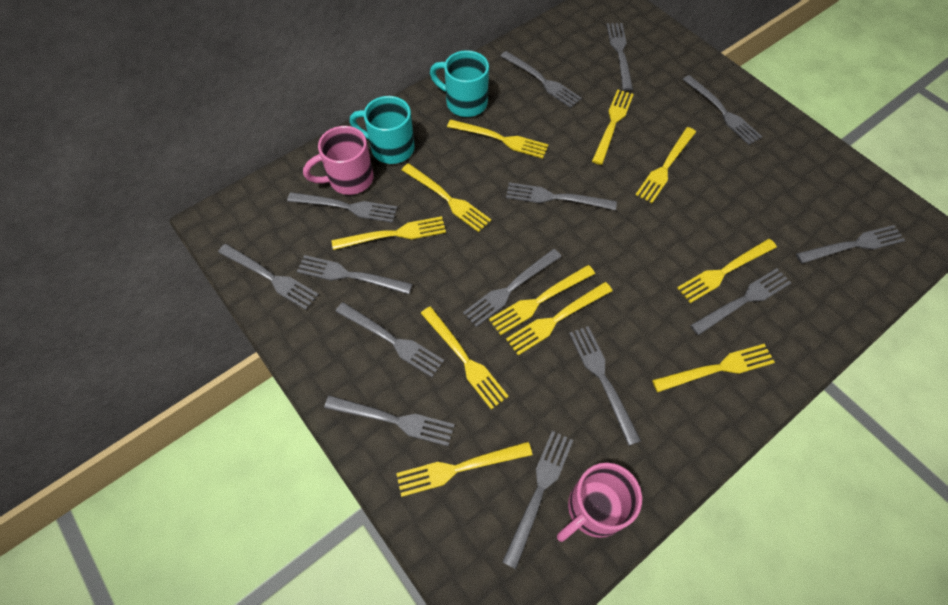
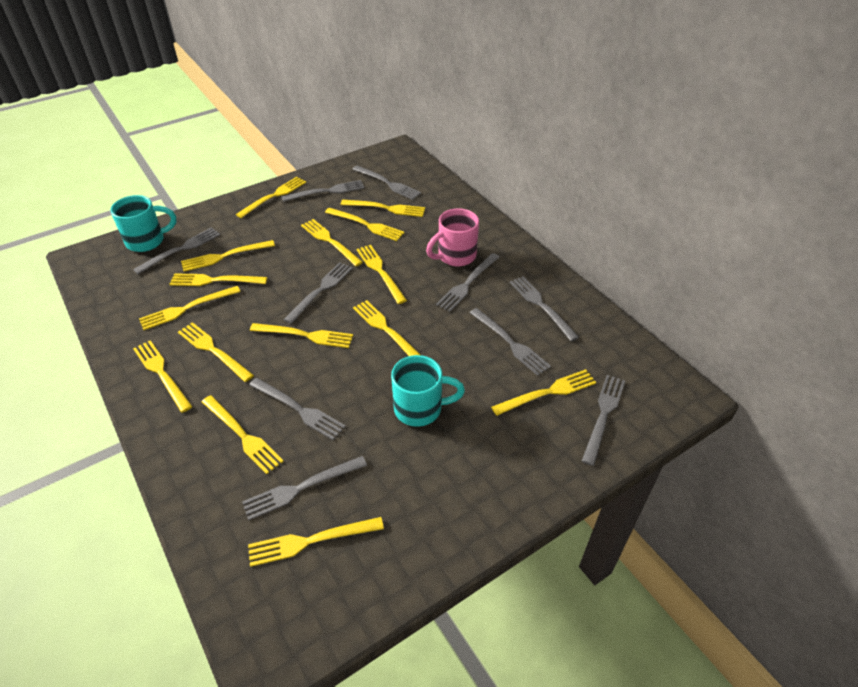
grey fork: [218,244,319,310] [287,192,397,223] [297,255,413,294] [324,395,455,446] [335,302,444,377] [463,249,562,327] [500,51,582,108] [502,431,573,569] [506,182,617,210] [569,326,641,446] [607,23,633,91] [683,75,762,145] [690,268,791,335] [796,225,905,264] = 14 -> [133,227,220,274] [242,456,367,521] [249,378,346,440] [282,180,365,202] [284,262,353,324] [352,165,421,200] [436,253,499,312] [469,308,551,376] [510,276,579,341] [582,375,625,466] = 10
pink mug: [303,126,374,195] [557,463,642,542] = 2 -> [426,208,479,266] = 1
yellow fork: [331,216,446,250] [396,442,532,497] [402,163,491,232] [421,306,509,409] [447,119,548,159] [489,265,595,336] [506,282,613,355] [592,89,634,165] [636,127,696,203] [652,344,775,392] [677,239,777,303] = 11 -> [133,340,193,413] [139,286,240,330] [169,273,267,286] [178,322,254,382] [181,240,275,272] [202,395,284,474] [236,177,306,218] [248,517,384,567] [250,323,353,348] [301,219,363,266] [325,208,404,241] [340,200,425,217] [353,300,420,356] [356,245,407,304] [491,369,596,416] = 15

